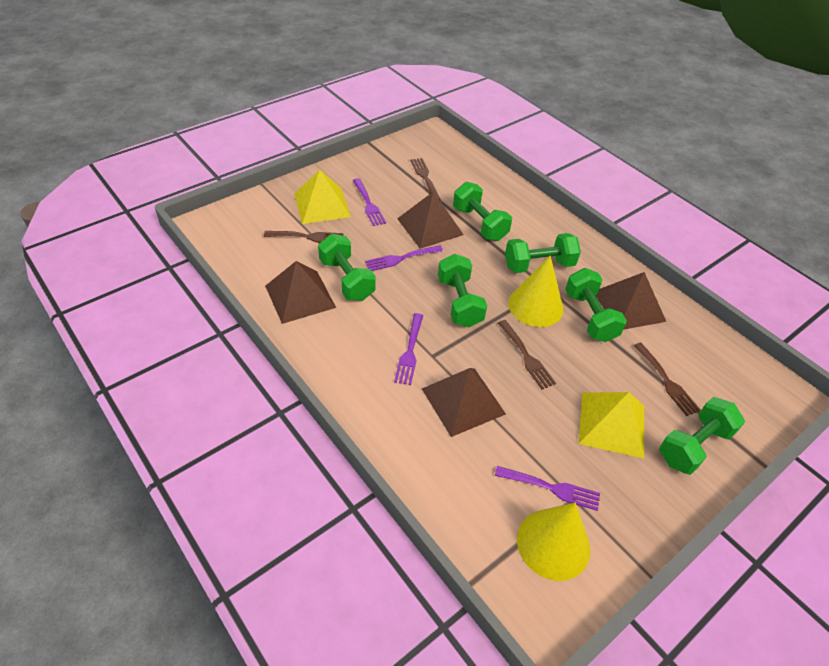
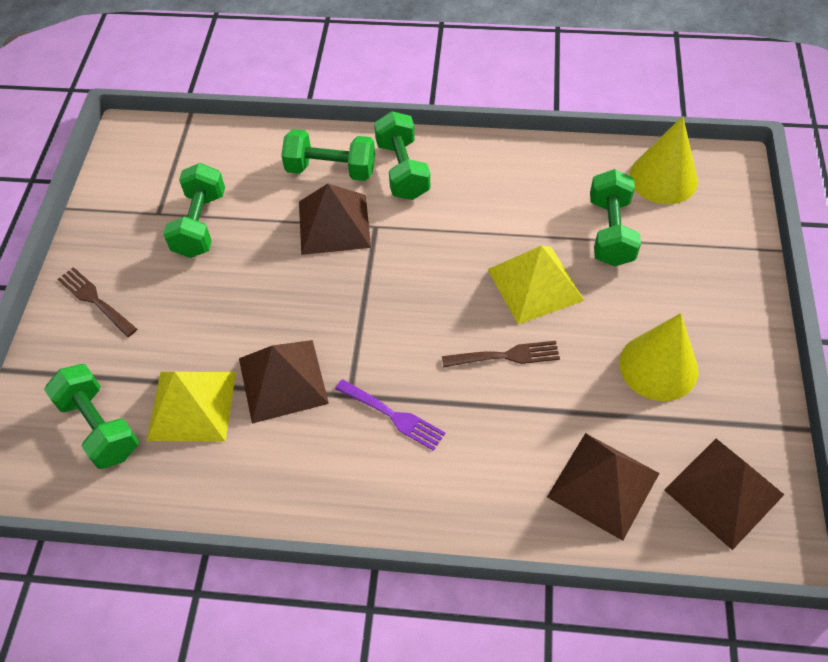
brown fork: [264,231,344,243] [410,158,441,200] [498,320,556,390] [633,342,701,416] = 4 -> [57,267,137,337] [442,341,560,368] = 2
green dumbbell: [318,234,376,301] [438,254,487,327] [453,182,512,241] [505,233,581,273] [565,268,627,342] [659,397,745,475] = 6 -> [44,364,139,469] [163,163,225,258] [281,129,375,181] [374,111,430,200] [590,169,641,267] = 5
purple fork: [353,178,386,226] [365,245,443,271] [394,313,423,385] [495,466,600,511] = 4 -> [335,379,445,451] = 1

